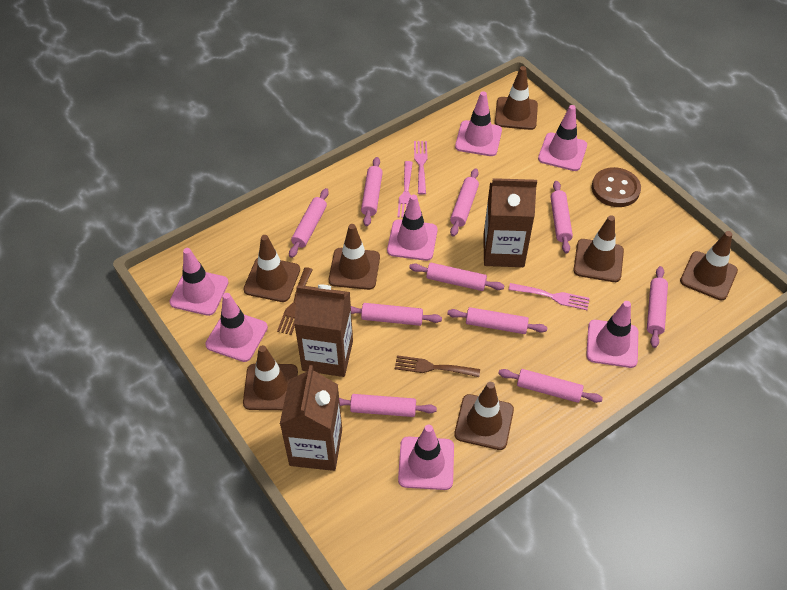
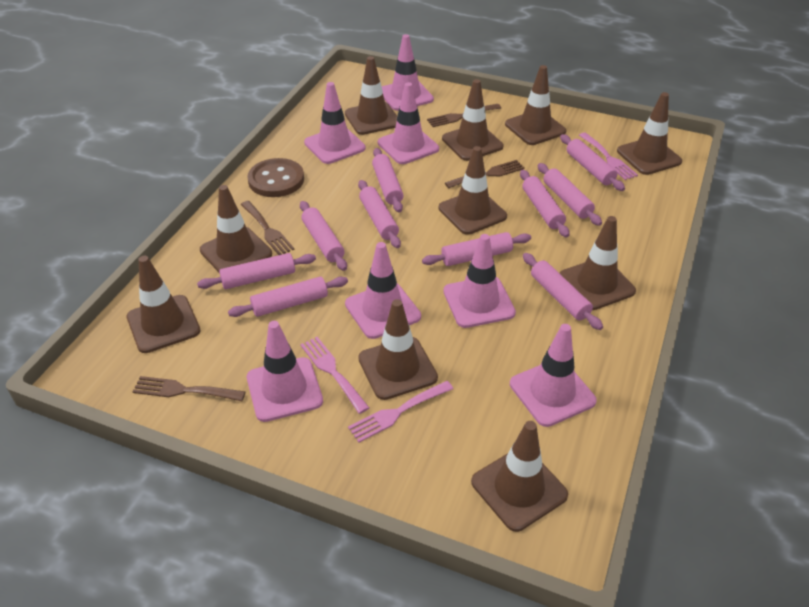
brown carton: [280,365,342,471] [294,285,353,377] [483,178,537,267] = 3 -> none = 0
brown fork: [277,267,313,335] [395,355,480,377] = 2 -> [132,376,246,401] [241,201,295,255] [427,104,501,127] [445,160,525,188] = 4
brown traffic cone: [243,345,298,410] [244,235,300,302] [329,224,380,290] [454,382,514,450] [495,66,538,130] [574,215,624,282] [680,231,738,300] = 7 -> [126,256,200,353] [200,185,272,272] [345,56,397,135] [358,299,438,400] [439,146,507,235] [442,79,504,161] [471,421,568,532] [505,65,566,145] [560,216,636,310] [617,92,682,175] = 10

